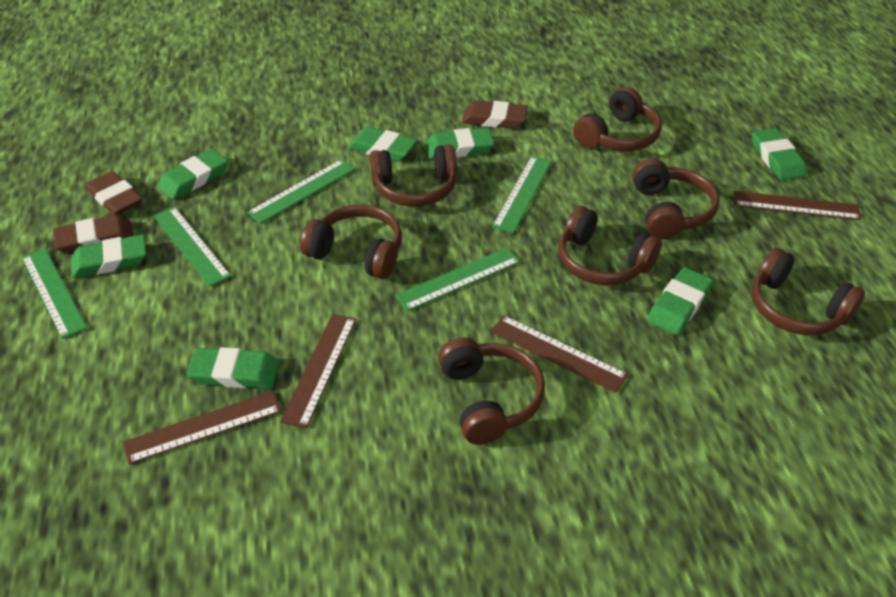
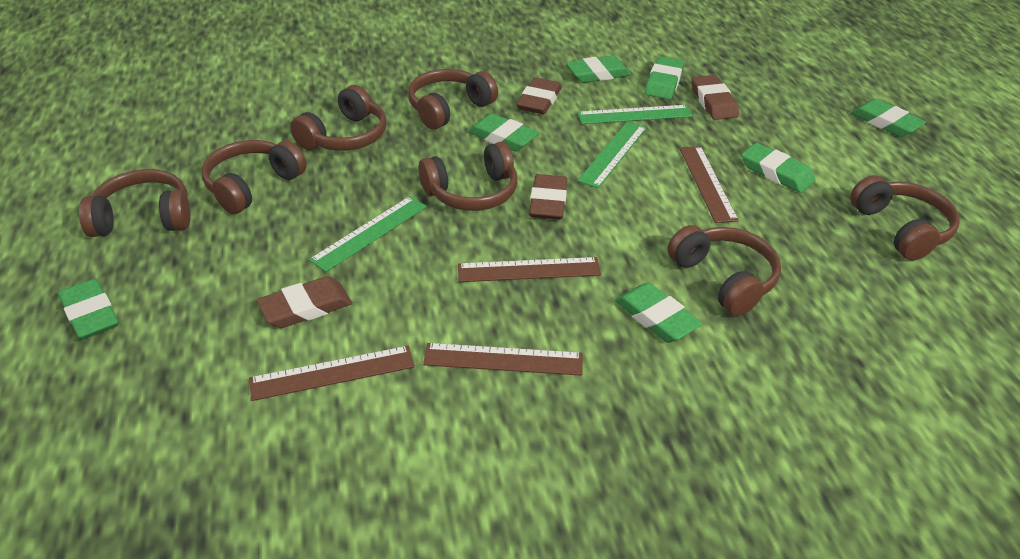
brown eraser: [53,215,133,254] [85,171,143,215] [462,100,528,128] = 3 -> [257,276,352,328] [516,77,562,114] [529,174,567,220] [691,75,739,120] = 4
green ruler: [22,249,87,339] [154,207,231,287] [247,159,355,224] [395,248,520,311] [492,156,552,233] = 5 -> [309,196,427,272] [577,105,693,124] [577,122,647,188] = 3

